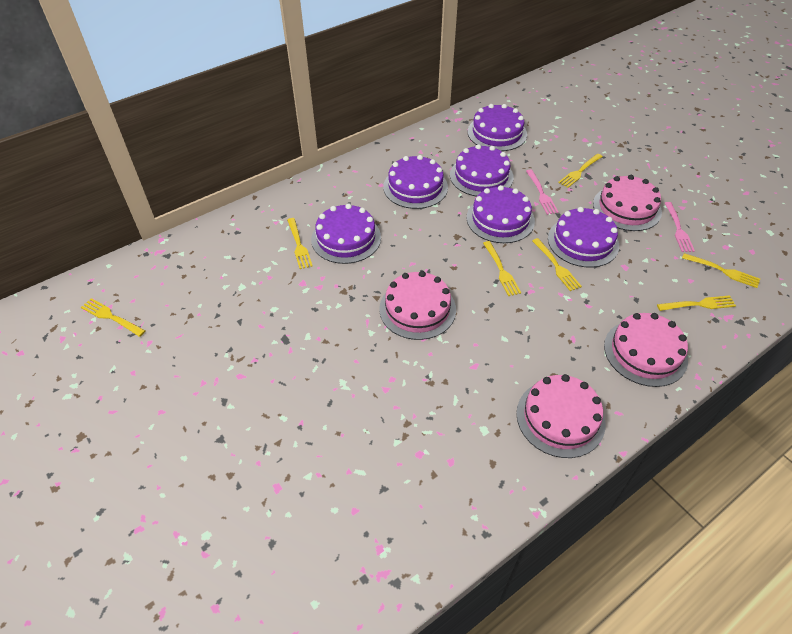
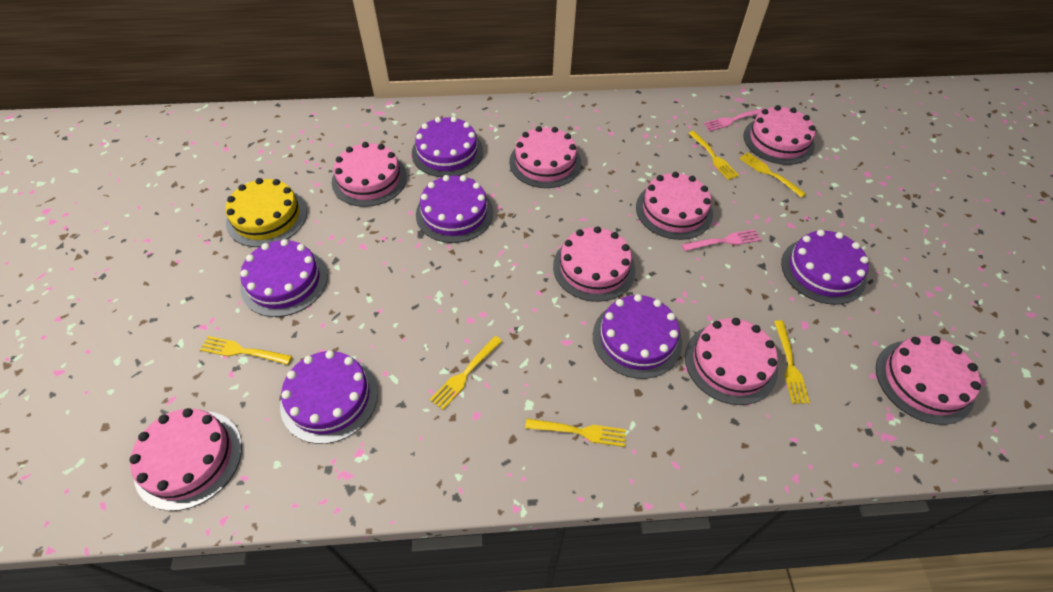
pink cake: [379,271,456,340] [516,374,606,458] [593,175,662,231] [604,313,688,387] = 4 -> [130,408,242,511] [332,142,407,207] [509,126,581,188] [553,226,636,302] [636,172,713,240] [685,318,778,405] [743,105,816,165] [876,336,981,425] = 8
yellow cake: none = 0 -> [226,178,307,247] = 1
yellow fork: [81,298,145,337] [287,218,313,269] [483,241,521,296] [532,238,582,291] [558,154,603,188] [657,295,736,311] [682,253,760,288] = 7 -> [200,336,292,365] [430,336,502,410] [525,418,626,447] [688,131,739,180] [739,152,806,198] [774,320,810,404] = 6

